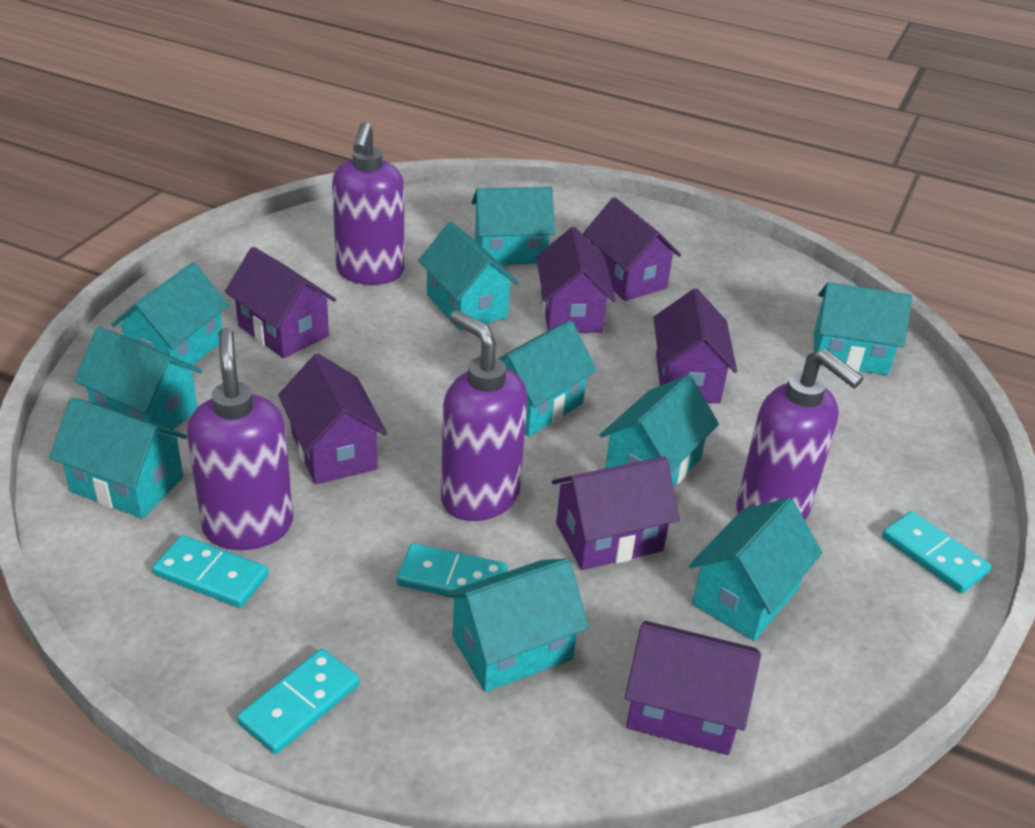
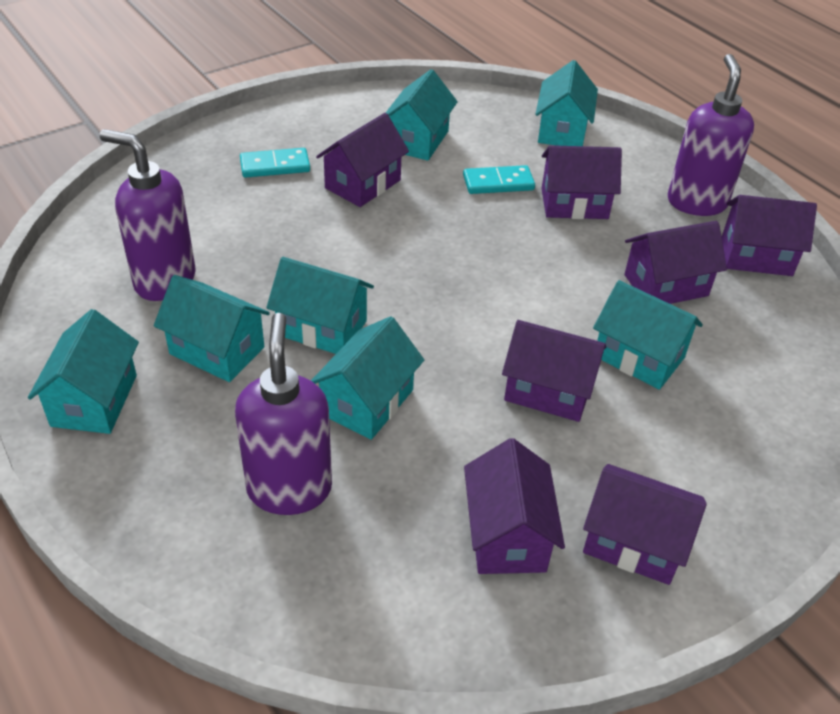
purple soap dispenser: [187,328,293,550] [332,122,404,285] [441,310,527,521] [736,349,863,520] = 4 -> [100,129,196,301] [235,313,332,515] [668,54,754,216] = 3
turquoise domino: [152,535,269,608] [237,649,360,754] [396,543,508,595] [882,511,991,593] = 4 -> [240,148,310,178] [463,165,535,194] = 2
turquoise house: [49,397,187,519] [74,327,202,430] [111,262,229,369] [418,222,519,331] [444,558,589,692] [471,187,555,265] [498,320,597,437] [600,375,719,487] [689,498,822,641] [814,282,912,375] = 10 -> [28,309,139,434] [154,275,270,382] [266,257,374,354] [311,316,424,440] [386,69,458,161] [535,60,598,146] [593,280,703,390] = 7

